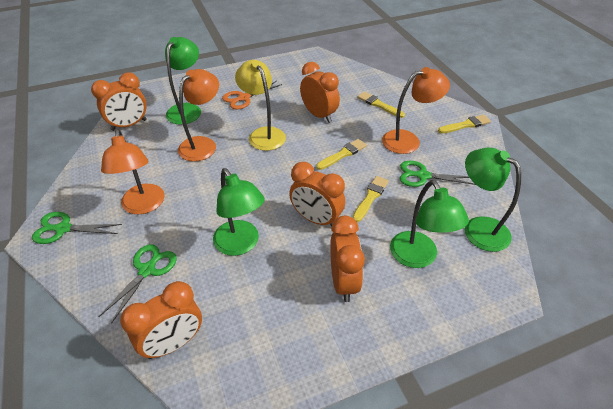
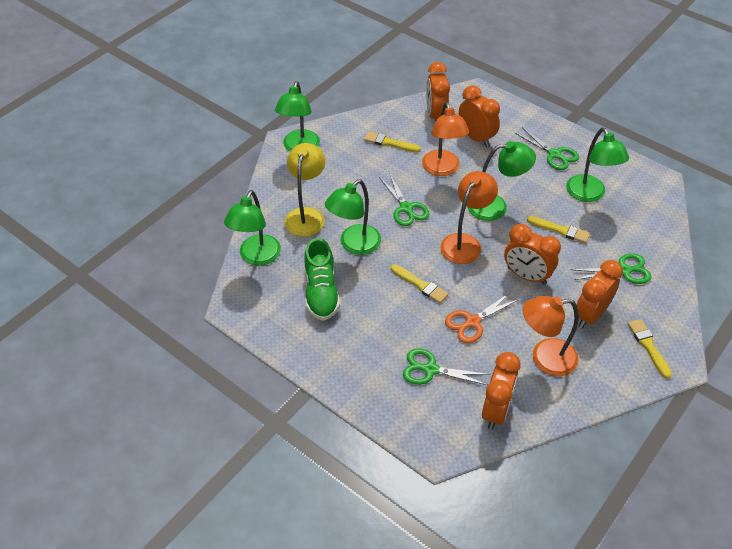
green lamp: [165,37,201,125] [213,168,265,256] [390,180,469,268] [465,148,521,252] = 4 -> [224,190,281,266] [275,81,320,152] [325,179,381,255] [468,141,536,221] [566,128,629,202] = 5
green scissors: [32,212,122,244] [99,244,177,324] [400,161,476,187] = 3 -> [379,173,430,226] [403,348,490,385] [515,128,579,170] [571,253,651,284] = 4
green shoe: none = 0 -> [304,238,340,321] = 1

